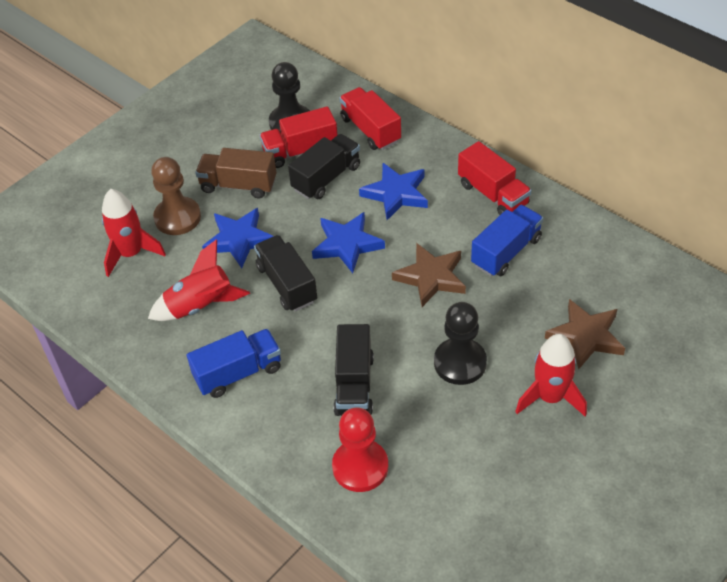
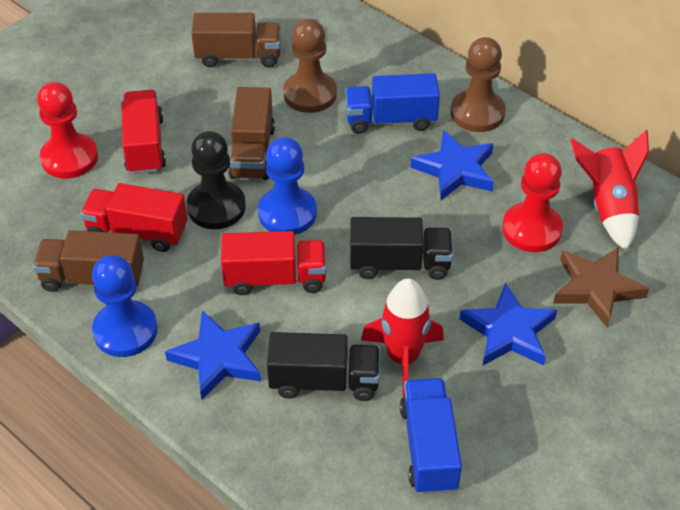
black pawn: [269,62,310,133] [434,302,487,385] = 2 -> [187,131,246,229] = 1
black truck: [254,235,317,312] [288,134,360,199] [334,324,374,416] = 3 -> [267,332,380,401] [350,217,453,280] = 2
blue pawn: none = 0 -> [92,255,158,357] [258,137,317,235] = 2
brown pawn: [151,157,201,235] = 1 -> [283,19,337,113] [451,37,506,132] = 2
brown star: [392,243,466,307] [545,299,625,369] = 2 -> [553,247,649,328] = 1
brown truck: [195,148,276,198] = 1 -> [33,230,144,292] [191,13,281,68] [228,87,275,180] = 3
red pawn: [332,407,388,492] = 1 -> [37,82,98,179] [502,153,563,252] = 2
red rocket: [102,189,166,277] [148,240,250,321] [515,334,587,416] = 3 -> [361,278,444,398] [571,130,649,251] = 2

